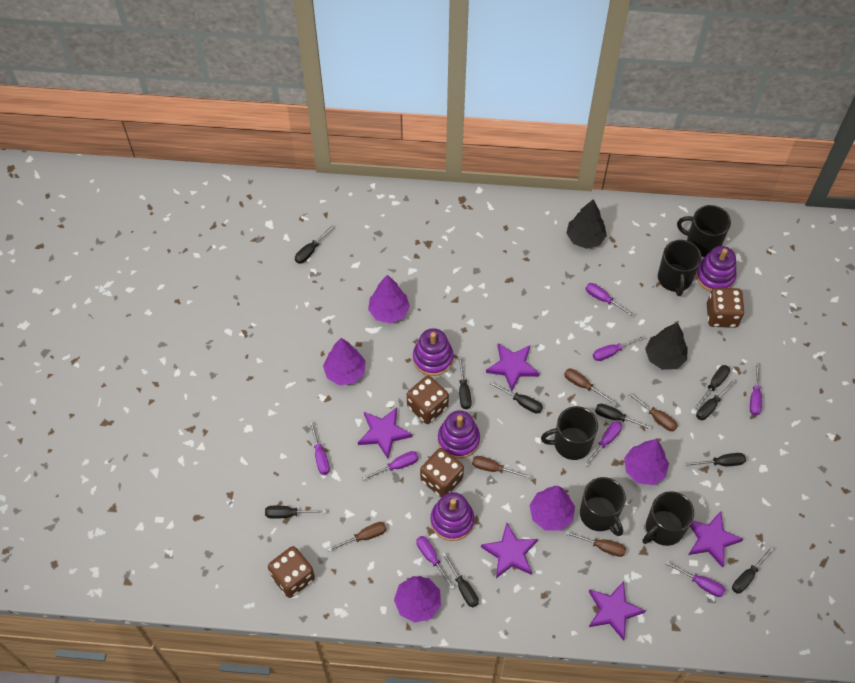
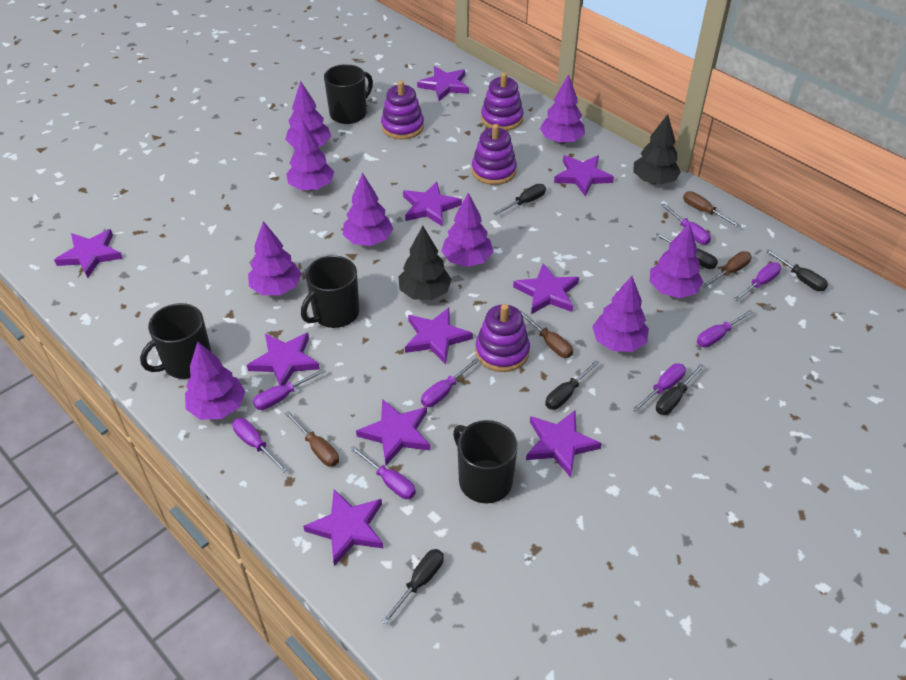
black mug: [541,406,598,460] [580,477,626,536] [643,491,694,546] [658,240,701,296] [677,205,731,257] = 5 -> [140,303,212,379] [301,255,359,328] [324,64,373,124] [453,420,518,503] = 4
black screwdriver: [265,506,326,519] [295,225,334,264] [442,552,479,608] [458,356,472,409] [490,382,543,414] [595,404,653,430] [686,453,746,466] [695,365,730,409] [696,379,736,420] [732,546,774,594] = 10 -> [381,549,444,625] [494,184,546,215] [545,360,600,410] [655,233,718,269] [656,364,704,415] [766,250,828,291] = 6
brown dice: [268,546,315,598] [407,375,449,424] [420,448,464,497] [707,288,744,328] = 4 -> none = 0
brown screwdriver: [328,522,387,551] [472,456,531,479] [564,368,615,404] [565,531,626,557] [628,392,678,431] = 5 -> [285,411,339,467] [520,310,573,358] [683,191,741,227] [702,251,752,288] = 4
purple star: [358,407,412,458] [481,523,538,578] [486,343,540,392] [589,581,645,641] [688,511,743,568] = 5 -> [54,229,123,278] [247,333,320,385] [303,489,384,566] [356,399,430,465] [403,182,462,226] [405,307,473,364] [417,66,469,101] [513,263,579,314] [526,410,602,477] [554,155,614,196] = 10
purple tree: [323,338,366,385] [368,275,410,324] [394,576,441,623] [529,486,575,531] [624,439,669,485] = 5 -> [185,342,245,420] [248,221,302,295] [285,80,331,147] [286,120,334,190] [343,173,393,246] [441,193,493,267] [540,74,585,144] [592,276,649,352] [650,223,703,298] = 9

